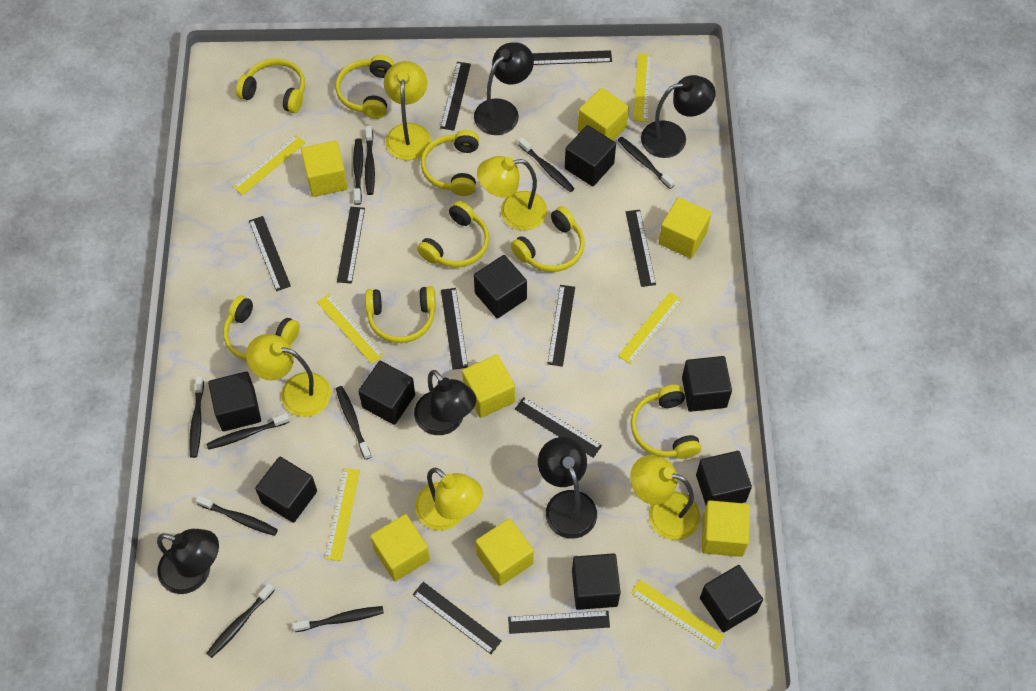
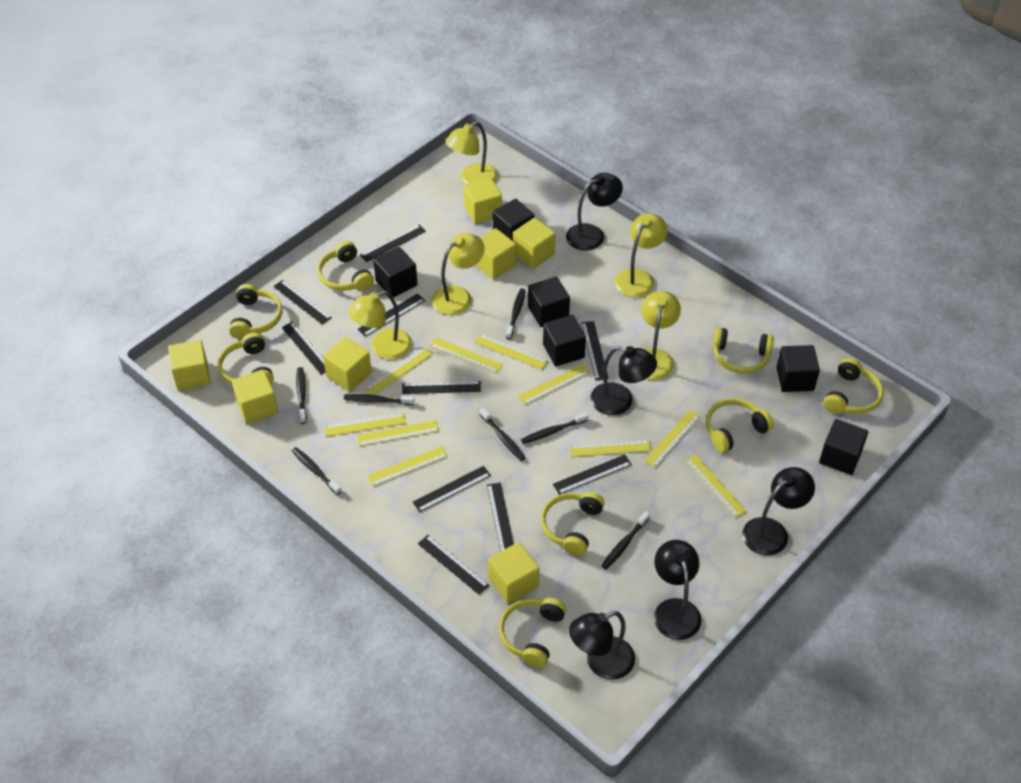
black cube: [208,371,261,431] [255,457,317,523] [358,361,415,425] [474,255,527,318] [565,125,616,186] [572,553,621,610] [682,356,732,412] [696,451,752,505] [700,565,763,632] = 9 -> [373,247,418,298] [493,199,535,241] [528,277,570,327] [543,315,586,366] [776,345,820,392] [819,419,868,475] = 6
black toothbrush: [189,377,204,458] [196,496,278,536] [206,413,290,450] [207,583,275,658] [292,606,384,632] [336,386,371,460] [353,138,363,205] [365,126,375,195] [518,137,575,192] [618,137,675,189] = 10 -> [292,447,342,495] [296,367,307,424] [344,394,415,405] [479,407,525,461] [506,288,526,340] [521,412,589,444] [601,511,650,569] = 7
yellow ruler: [233,135,305,195] [317,294,384,364] [325,468,360,561] [618,292,682,364] [631,580,725,649] [633,53,652,122] = 6 -> [325,413,406,437] [357,420,439,446] [365,347,432,395] [368,446,448,486] [430,338,503,374] [474,334,548,370] [518,364,590,405] [569,440,652,457] [644,410,701,468] [685,454,747,518] = 10

